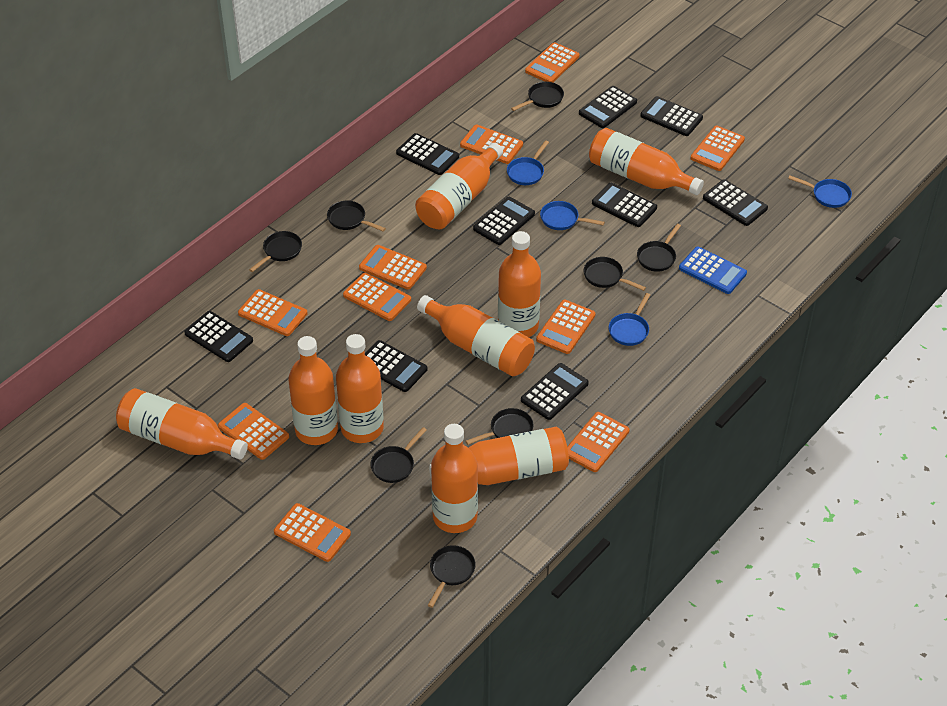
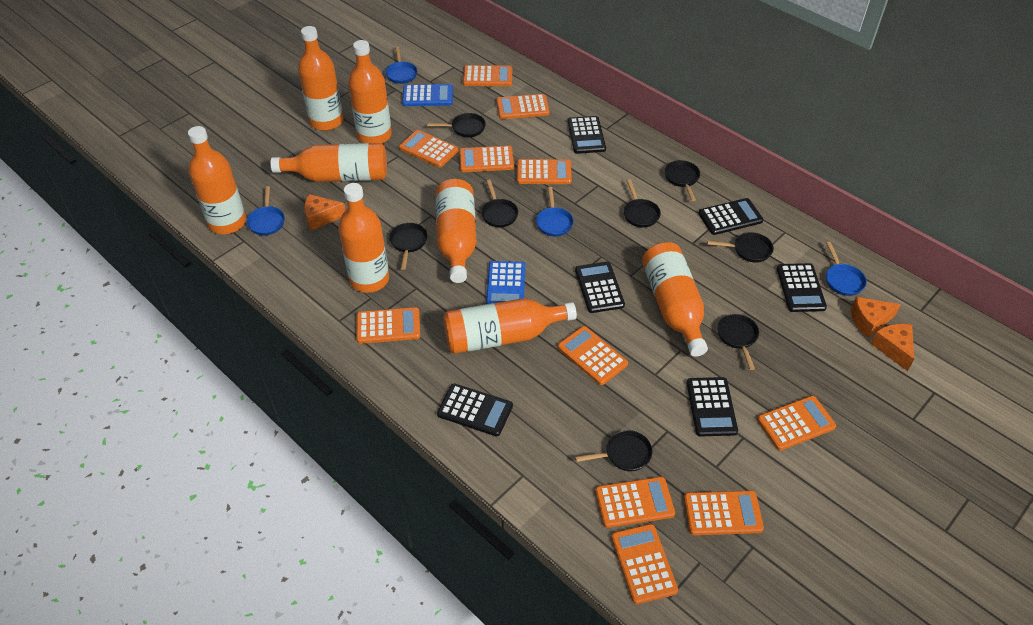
black calculator: [184,311,253,362] [365,340,427,392] [396,133,459,175] [473,197,535,245] [521,363,589,420] [579,86,637,128] [592,183,657,227] [640,96,703,136] [703,179,768,226] = 9 -> [437,384,513,436] [568,116,606,154] [575,262,625,313] [687,377,738,437] [698,198,763,235] [777,263,827,312] = 6
blue calculator: [679,247,747,294] = 1 -> [402,84,453,106] [486,261,525,304] = 2
orange bottle: [116,388,248,460] [288,336,338,445] [336,334,384,443] [415,143,503,229] [417,295,535,376] [429,427,569,485] [431,424,478,533] [498,231,541,337] [589,128,704,195] = 9 -> [188,126,246,234] [270,143,387,182] [298,26,343,131] [338,183,389,293] [348,40,392,143] [436,179,477,283] [443,298,577,354] [642,242,708,357] = 8
orange calculator: [218,403,289,460] [238,289,307,336] [274,503,351,562] [343,273,411,321] [359,245,427,290] [460,124,523,164] [525,42,580,82] [536,300,596,354] [567,412,630,472] [691,126,745,171] = 10 -> [356,307,420,344] [399,130,458,168] [459,146,514,172] [463,65,512,86] [496,94,550,119] [517,159,572,184] [558,326,628,385] [595,477,675,528] [611,524,678,604] [684,490,764,535] [757,396,836,450] = 11
orange cheese: none = 0 -> [304,194,346,230] [851,297,901,338] [871,324,914,371] = 3

